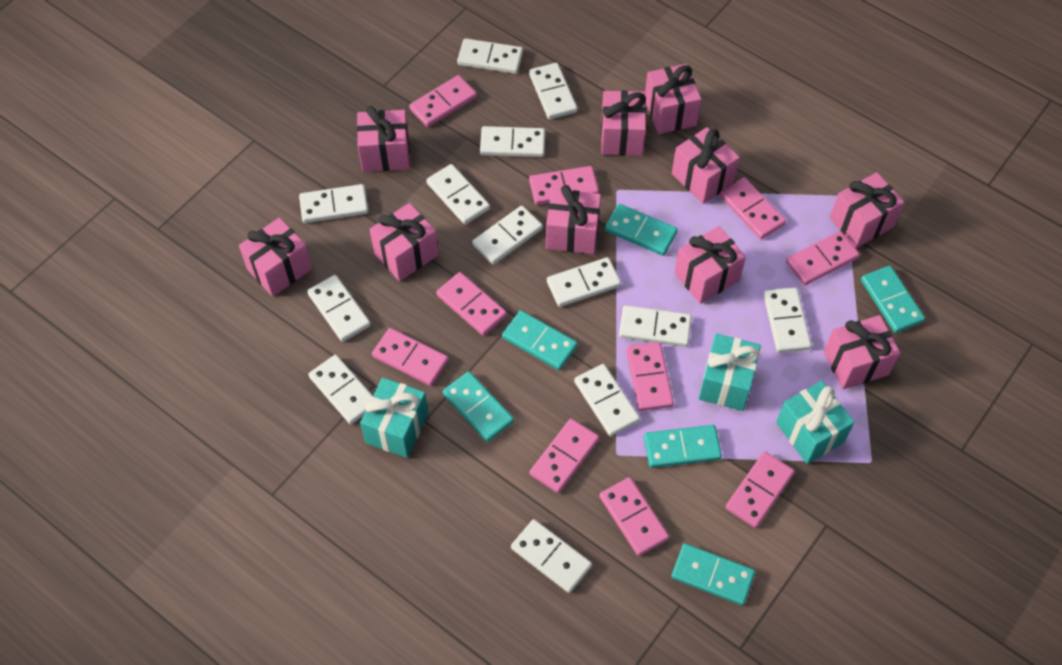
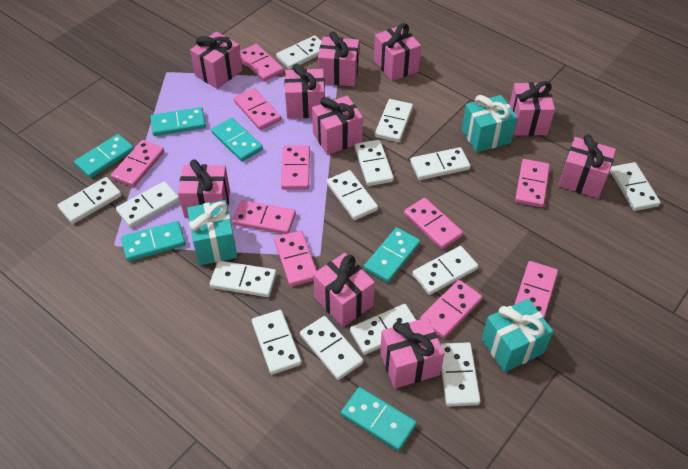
white domino: [299,184,368,223] [307,275,371,342] [308,355,373,424] [426,164,490,225] [457,38,523,74] [472,206,543,265] [480,126,545,157] [511,519,592,593] [529,63,577,119] [547,257,621,307] [574,364,640,436] [619,305,692,347] [763,287,811,353] = 13 -> [58,177,122,224] [116,181,180,228] [210,260,277,297] [252,310,302,374] [276,35,322,69] [300,316,363,380] [327,170,378,220] [350,304,417,355] [355,140,394,186] [375,99,413,142] [410,147,470,180] [412,246,478,295] [441,342,481,407] [610,162,661,211] = 14

